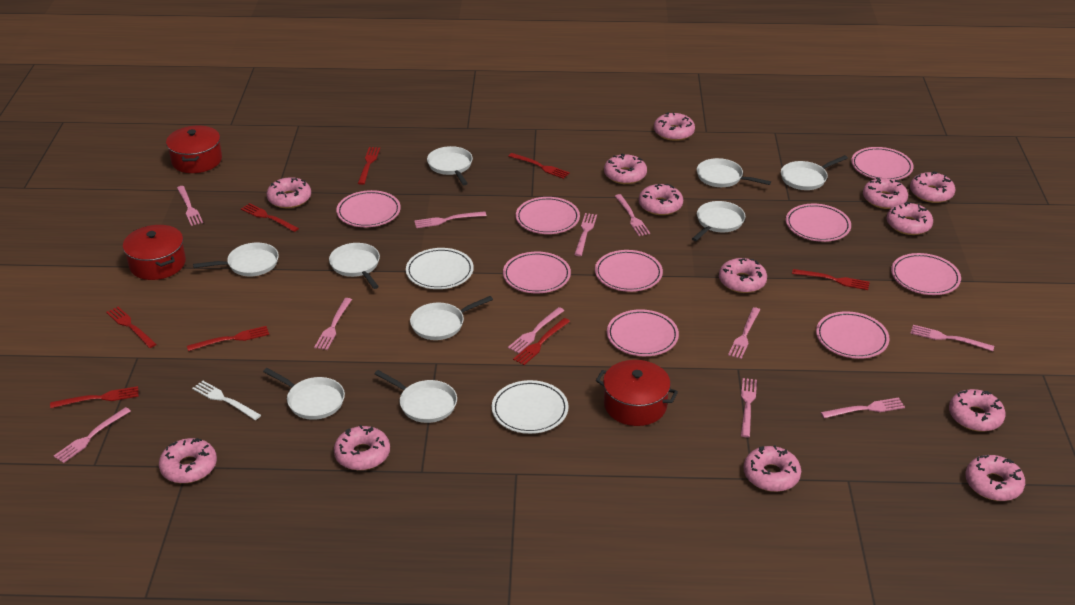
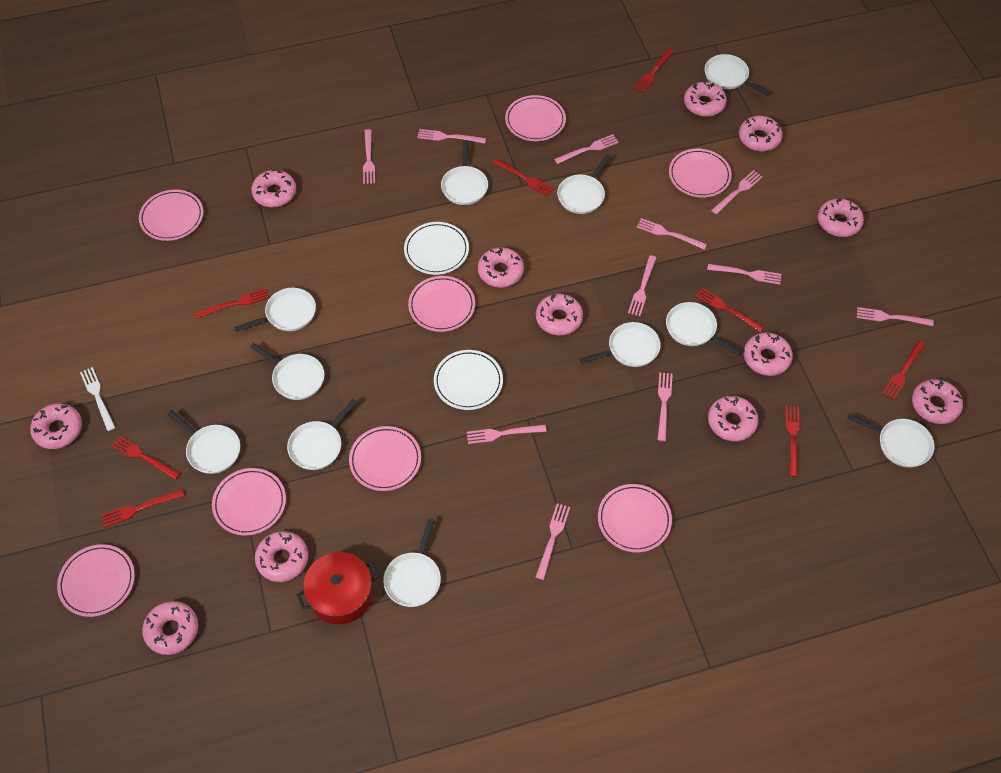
pink donut: [159,438,217,483] [267,177,311,208] [334,425,390,470] [604,154,647,184] [639,184,683,215] [654,112,695,141] [719,258,767,293] [744,445,801,492] [863,178,908,209] [886,202,933,235] [910,171,956,203] [949,389,1006,432] [965,455,1025,501] = 13 -> [30,403,82,449] [142,601,198,655] [251,169,296,207] [255,531,308,582] [478,247,524,288] [536,294,583,335] [684,81,727,117] [708,396,758,441] [739,116,782,151] [744,333,793,376] [818,198,864,237] [912,379,963,424] = 12
pink plate: [336,190,401,227] [503,252,571,293] [516,197,580,234] [595,250,663,292] [607,309,679,356] [786,204,851,242] [816,311,890,359] [851,147,914,180] [891,253,961,295] = 9 -> [57,544,135,617] [139,189,203,241] [212,468,286,535] [349,426,421,491] [408,276,475,332] [505,95,566,141] [598,484,672,552] [669,149,732,198] = 8
red pot: [123,225,186,280] [166,125,222,173] [596,360,678,426] = 3 -> [296,552,379,624] = 1
white pan: [193,243,279,277] [263,368,345,420] [329,243,380,289] [375,370,457,423] [410,296,493,340] [427,146,473,185] [692,201,745,241] [697,158,771,187] [781,155,848,190] = 9 -> [167,410,240,474] [234,288,316,332] [250,343,324,400] [287,399,357,470] [383,518,441,607] [441,140,488,205] [557,154,611,214] [579,322,661,367] [666,302,742,356] [705,54,771,96] [847,413,934,468] = 11

